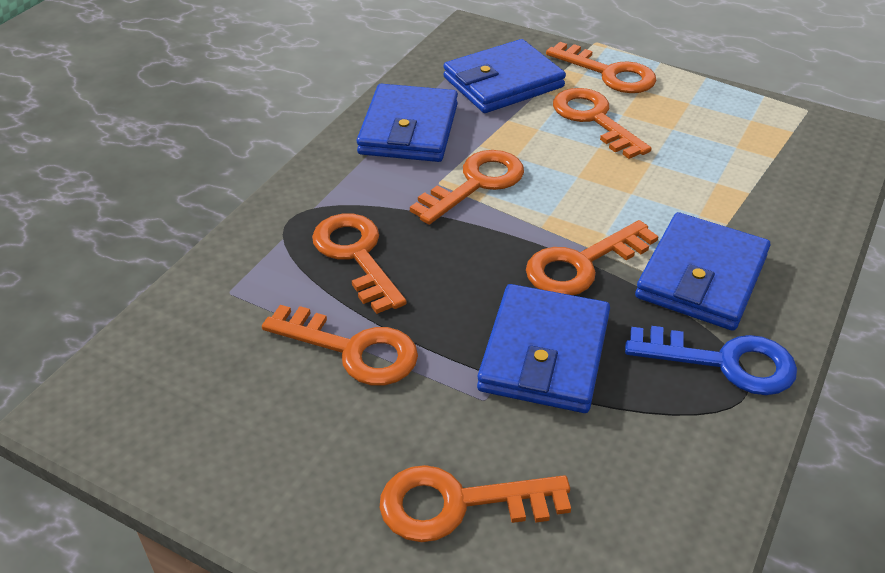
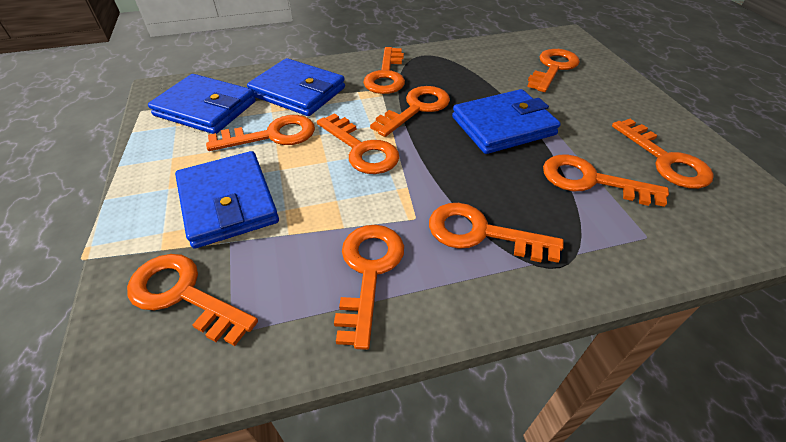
blue key: [625,326,797,395] = 1 -> none = 0
orange key: [262,305,418,386] [312,214,407,314] [380,465,571,542] [410,150,524,225] [526,220,659,295] [546,42,656,93] [553,88,652,159] = 7 -> [127,254,258,346] [206,115,315,151] [317,113,399,174] [334,225,404,350] [363,47,405,94] [370,86,450,137] [429,203,564,263] [527,49,580,92] [543,155,669,207] [612,119,714,189] = 10

